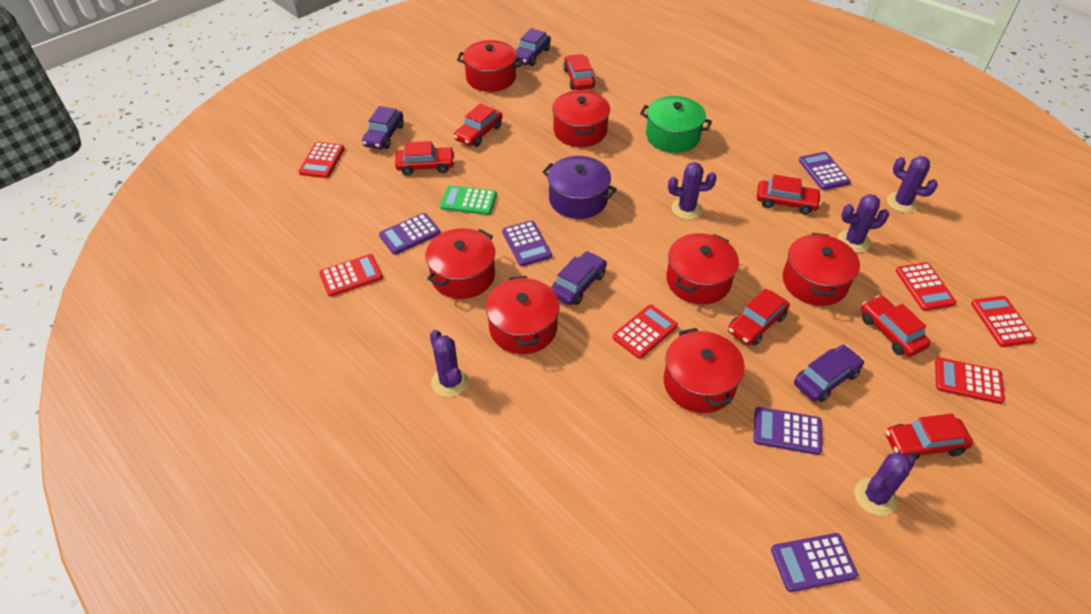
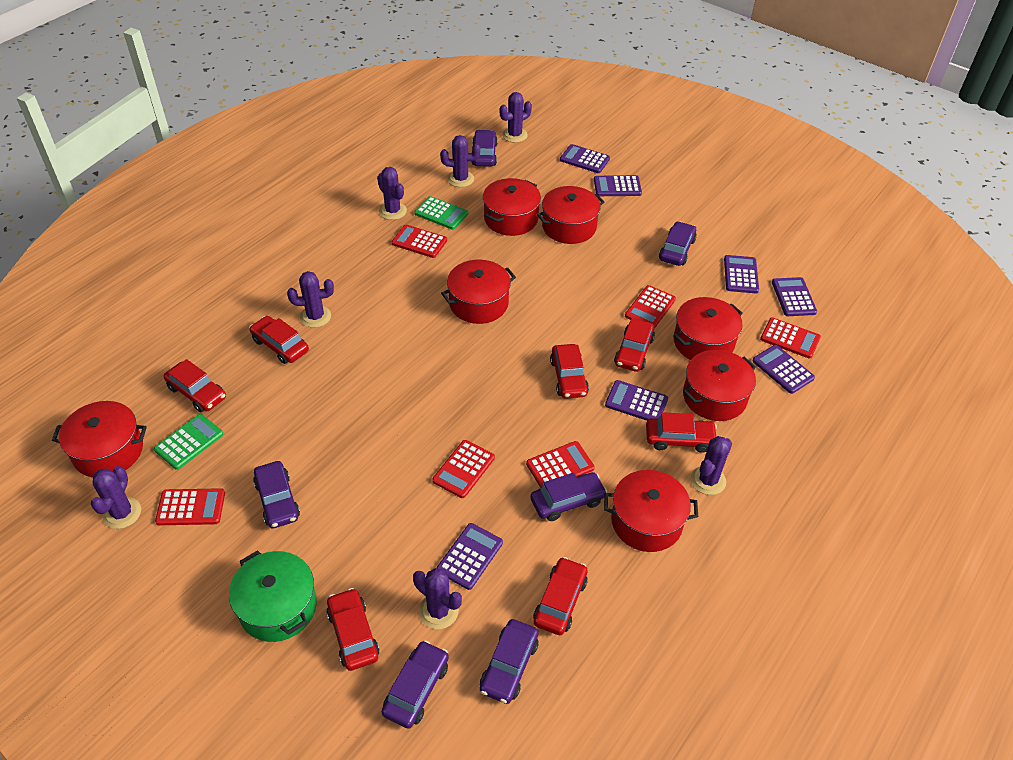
green calculator: [440,185,497,215] = 1 -> [154,414,223,470] [414,196,468,230] = 2
purple cactus: [430,330,468,397] [668,162,717,220] [838,194,889,253] [854,452,915,516] [887,156,938,213] = 5 -> [91,466,141,529] [287,271,334,328] [377,167,407,220] [413,568,462,629] [440,135,480,187] [500,92,532,143] [690,436,732,495] = 7
purple calculator: [379,213,441,255] [502,221,552,266] [753,407,822,455] [771,533,858,592] [799,152,851,190] = 5 -> [437,523,503,590] [560,144,610,173] [594,175,642,196] [605,380,668,421] [724,255,759,293] [753,345,815,394] [772,277,817,316] = 7
purple car: [362,106,404,149] [515,28,551,66] [551,251,607,305] [794,345,864,402] = 4 -> [253,461,300,528] [381,640,449,729] [471,130,498,167] [480,619,539,704] [530,472,607,521] [659,221,697,266] = 6
purple pot: [542,156,617,219] = 1 -> none = 0

